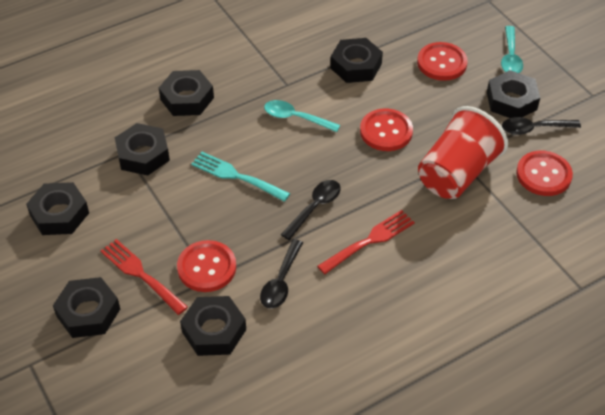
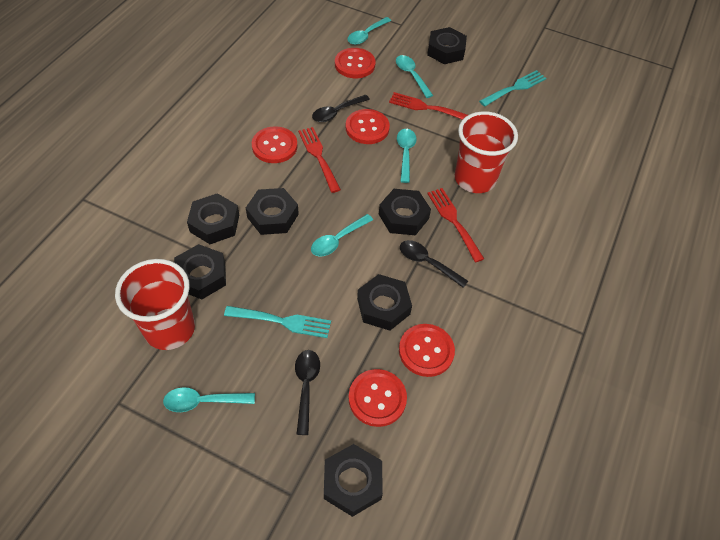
red button: [177,240,236,292] [360,108,413,151] [417,42,468,81] [516,151,573,196] = 4 -> [252,126,298,163] [335,48,376,78] [346,109,390,144] [348,369,407,427] [399,324,455,377] = 5
red cup: [418,106,508,199] = 1 -> [115,259,195,350] [455,111,518,193] = 2
red fork: [101,239,188,315] [317,210,415,274] = 2 -> [298,127,341,193] [389,92,468,120] [427,188,484,262] = 3
turquoise fork: [191,152,290,202] = 1 -> [224,306,331,338] [479,70,547,107] = 2
turquoise spoon: [264,100,340,132] [501,26,523,73] = 2 -> [163,387,255,412] [311,214,373,257] [347,17,391,45] [396,55,433,98] [397,129,417,183] = 5

